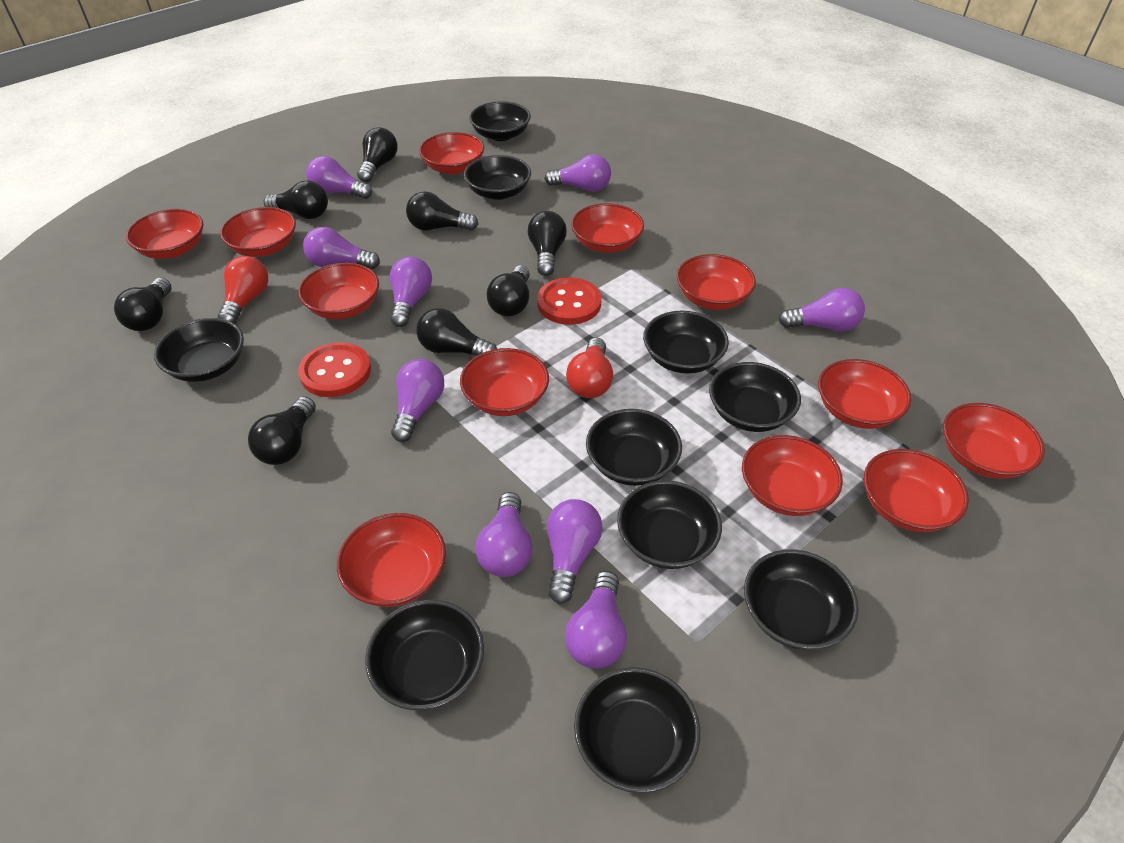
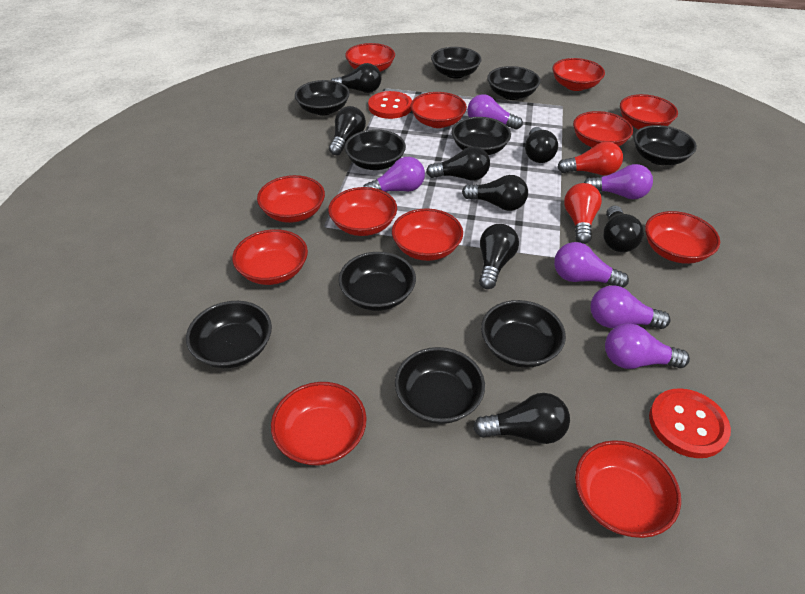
purple light bulb: [303,227,380,269] [306,156,372,199] [390,257,432,327] [391,359,444,442] [475,492,533,577] [545,154,611,192] [547,499,603,604] [565,571,627,669] [779,288,865,332] = 9 -> [363,157,425,192] [467,94,523,130] [554,242,629,288] [584,164,653,199] [590,285,671,329] [605,323,690,369] = 6

